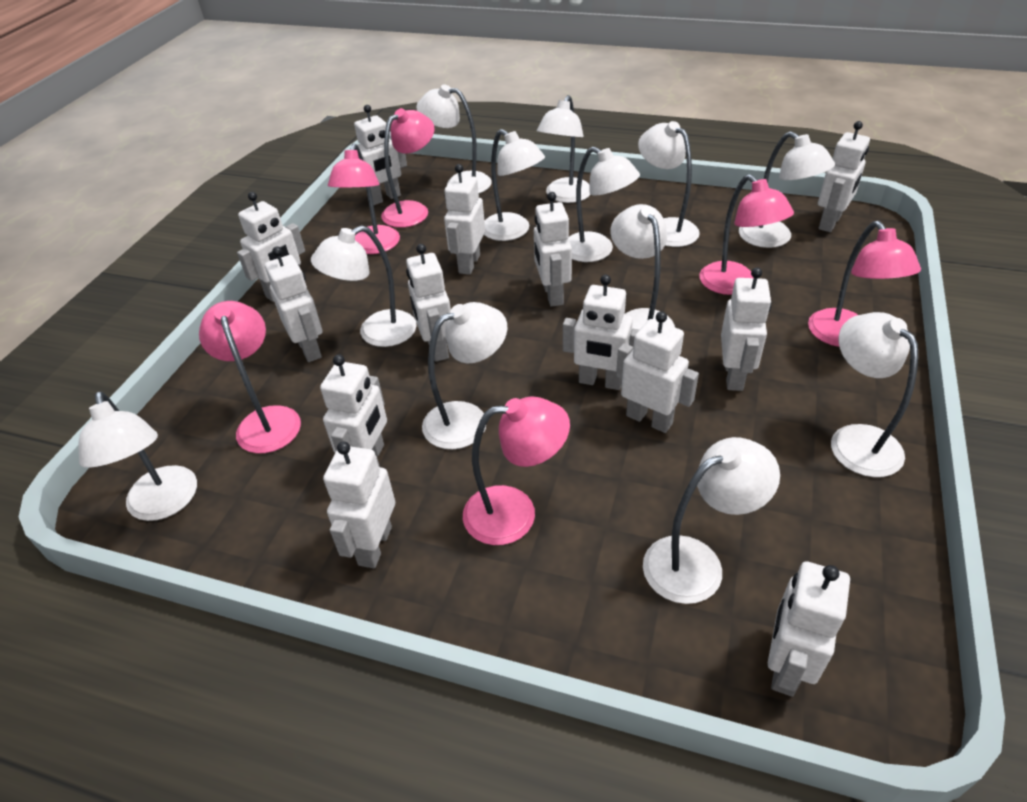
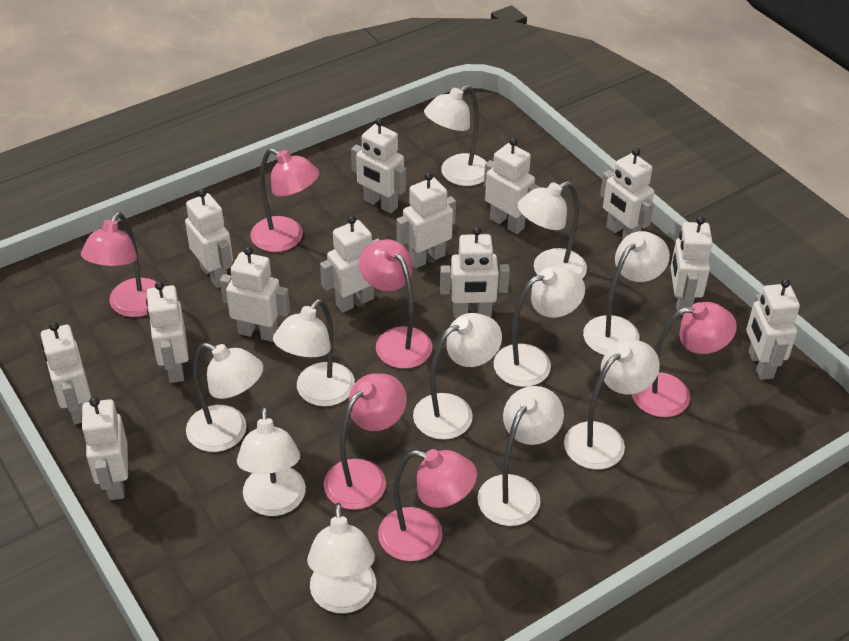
white lamp: [79,392,197,521] [311,225,417,347] [416,84,492,193] [422,302,507,449] [484,129,545,241] [537,95,591,203] [568,146,640,262] [611,204,675,330] [638,121,700,247] [643,437,780,604] [739,131,835,248] [831,312,918,477] = 12 -> [186,343,263,452] [237,407,306,516] [273,299,355,406] [307,503,376,613] [413,313,502,440] [424,85,487,186] [477,386,564,526] [494,266,585,387] [518,181,587,278] [564,339,660,469] [583,231,670,355] = 11

